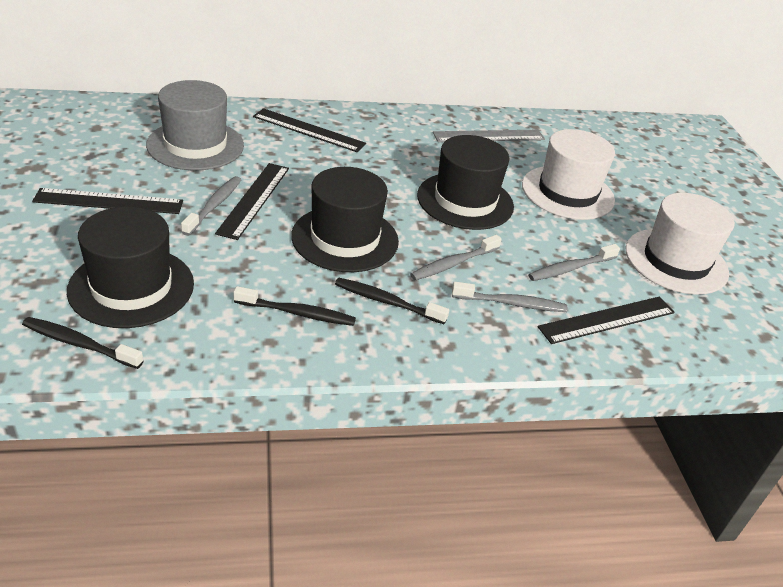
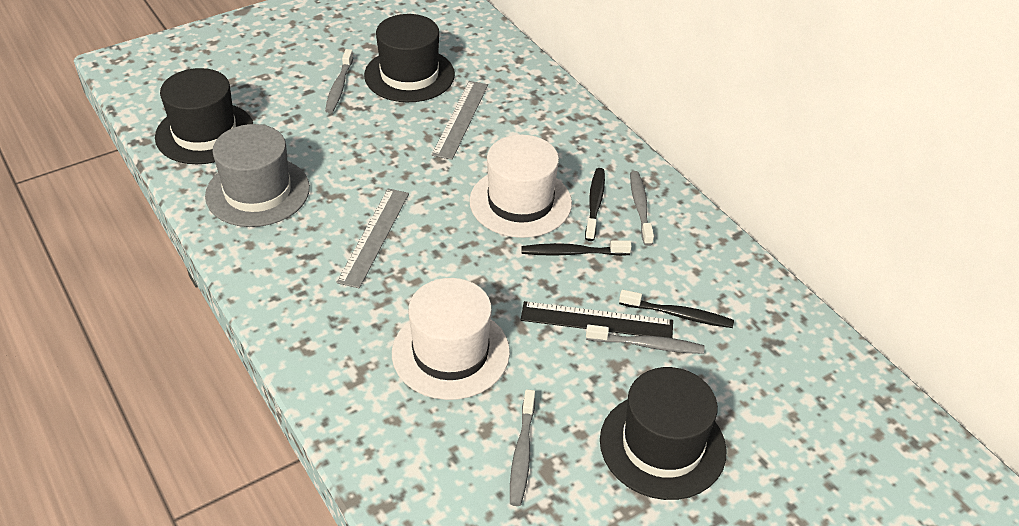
black ruler: [32,188,183,214] [215,163,289,240] [253,108,366,152] [538,297,675,344] = 4 -> [521,301,673,338] = 1
grey ruler: [433,130,545,142] = 1 -> [336,189,409,288] [432,81,488,160] = 2

